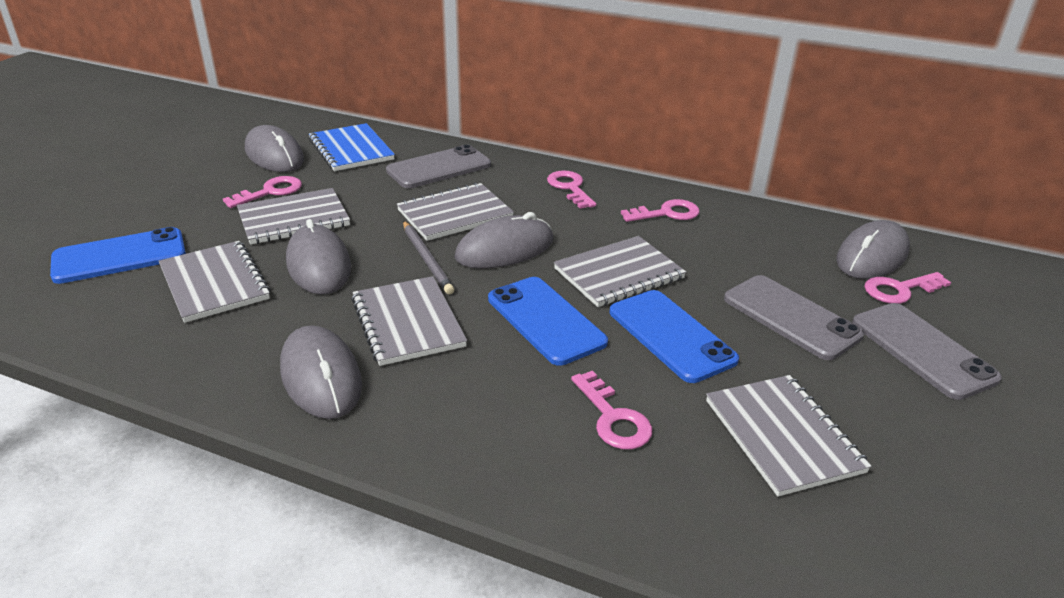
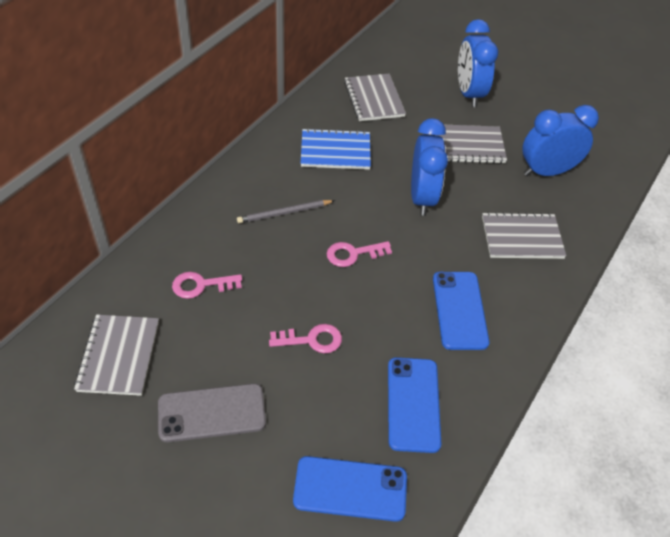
blue clock: none = 0 -> [411,118,448,216] [458,19,498,107] [523,105,599,176] = 3
grey mouse: [245,125,304,172] [280,326,362,419] [286,219,351,294] [454,212,554,268] [836,220,910,279] = 5 -> none = 0
grey notebook: [159,241,271,323] [237,188,350,245] [351,276,467,366] [397,183,514,241] [554,236,686,307] [706,375,872,497] = 6 -> [74,315,159,396] [344,74,406,121] [437,125,507,164] [482,212,566,259] = 4
grey phone: [386,145,491,188] [724,275,864,360] [852,303,1002,400] = 3 -> [158,383,266,442] = 1
pink key: [223,176,302,208] [547,170,596,209] [571,370,652,450] [621,199,700,222] [864,272,951,304] = 5 -> [172,272,242,299] [269,324,342,353] [326,241,392,267] = 3

